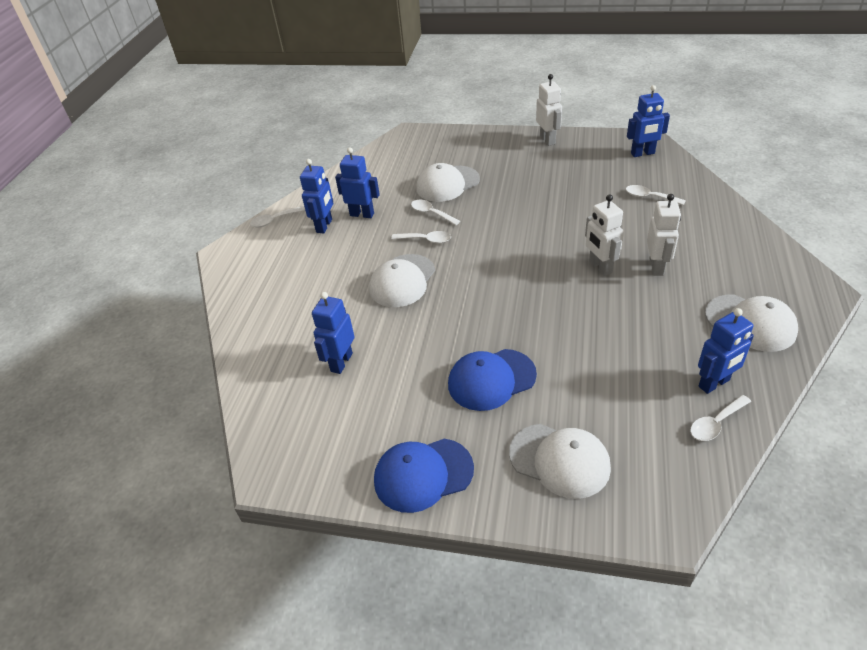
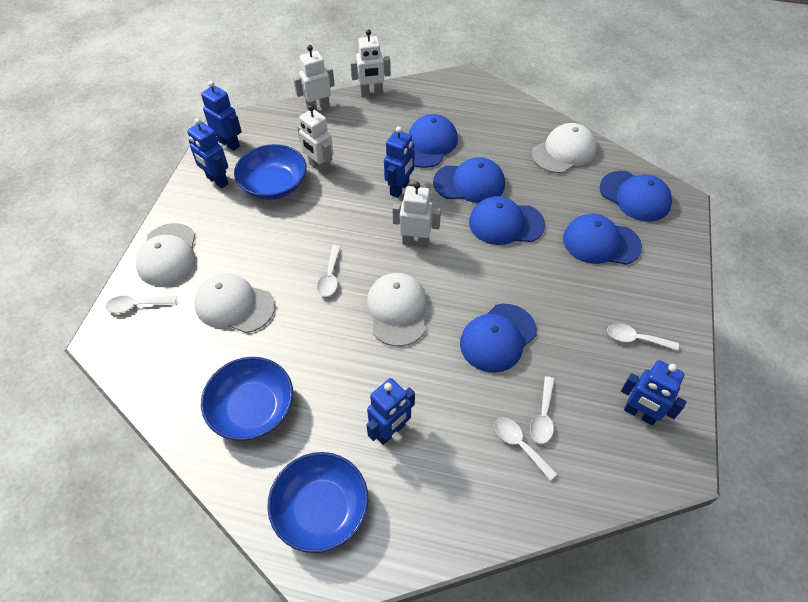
blue bowl: none = 0 -> [201,357,293,441] [234,144,306,200] [267,452,368,553] = 3
blue cap: [374,439,474,513] [448,349,537,411] = 2 -> [409,114,458,168] [433,157,505,203] [460,304,537,373] [469,196,545,245] [563,214,642,265] [600,171,672,222] = 6
white robot: [536,74,562,146] [585,194,624,276] [647,194,681,276] = 3 -> [293,45,335,111] [297,105,334,176] [350,29,391,97] [392,182,441,247] = 4

